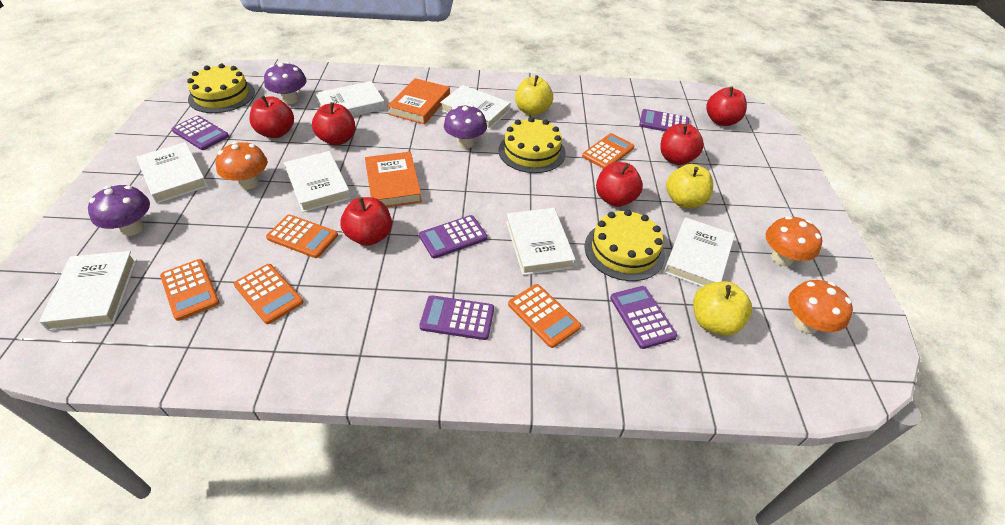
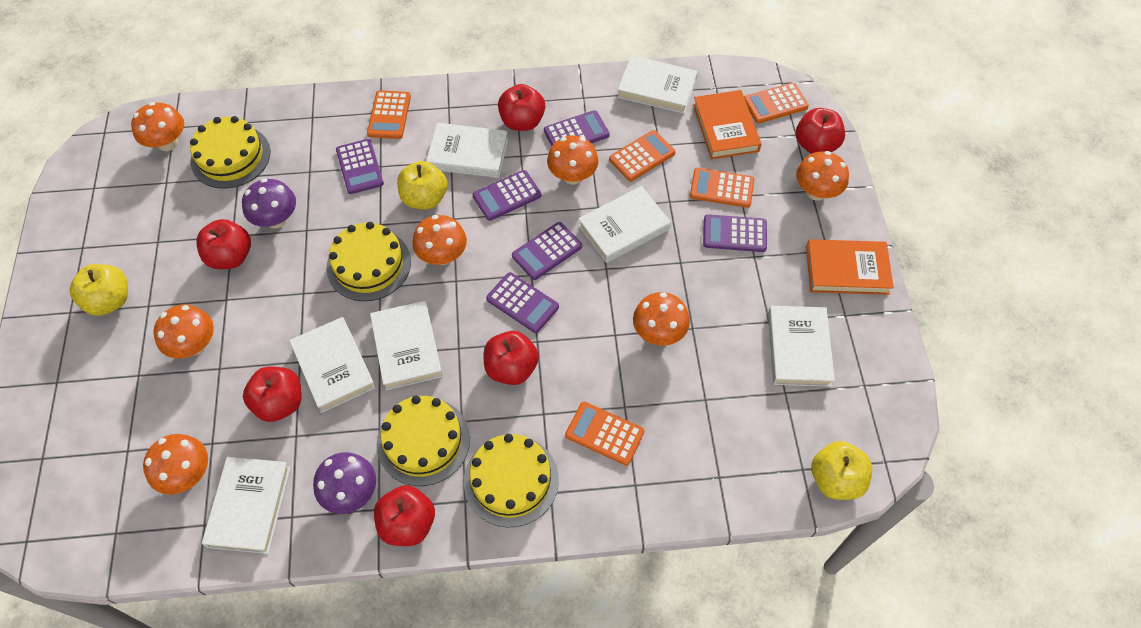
orange mushroom: [215,141,268,189] [766,216,823,266] [788,280,853,334] = 3 -> [131,102,184,151] [143,434,208,495] [153,304,214,359] [412,215,467,265] [547,135,599,184] [633,292,690,346] [796,151,849,201] = 7
purple calculator: [172,116,229,150] [419,215,487,259] [419,295,494,340] [610,286,677,349] [639,109,689,131] = 5 -> [336,139,384,194] [472,170,541,221] [486,272,559,333] [512,222,582,280] [544,110,610,146] [703,214,767,252] = 6
purple mushroom: [88,185,150,236] [264,62,307,104] [444,105,487,149] = 3 -> [242,178,296,228] [313,452,376,514] = 2
yellow cake: [187,64,255,113] [498,117,566,173] [585,210,665,281] = 3 -> [190,116,270,189] [326,222,411,301] [377,396,470,486] [464,434,559,527] = 4

